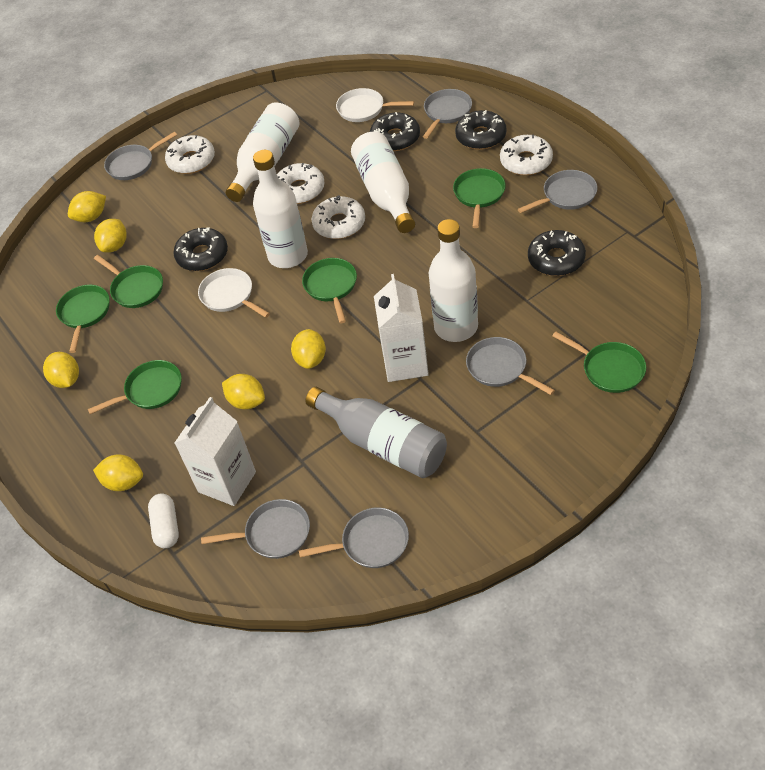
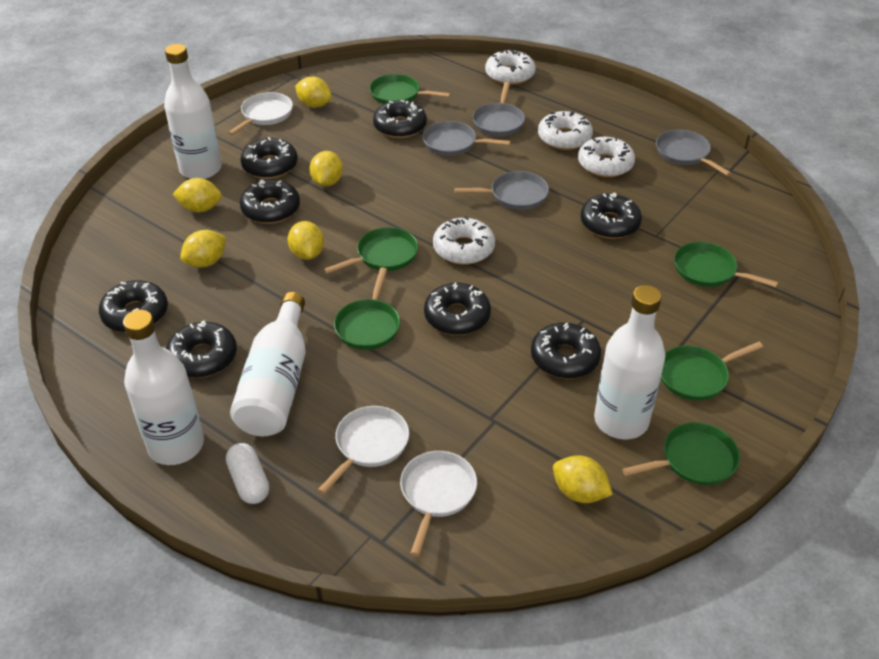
black donut: [174,227,228,271] [370,112,420,151] [455,110,507,150] [528,230,586,276] = 4 -> [99,280,168,333] [166,321,237,378] [240,137,298,179] [240,179,300,224] [373,100,427,138] [424,283,491,335] [531,322,601,379] [581,193,642,239] = 8
grey bottle: [305,387,447,478] = 1 -> none = 0
grey pan: [104,132,177,180] [201,499,310,559] [299,507,409,568] [423,89,472,139] [466,337,555,395] [518,170,598,213] = 6 -> [423,121,511,156] [454,171,549,210] [473,81,525,136] [656,130,731,176] = 4
white carton: [175,397,256,506] [374,274,429,382] = 2 -> none = 0
white pan: [198,268,270,318] [336,88,414,122] = 2 -> [228,92,293,136] [318,406,409,494] [400,451,477,556] = 3

